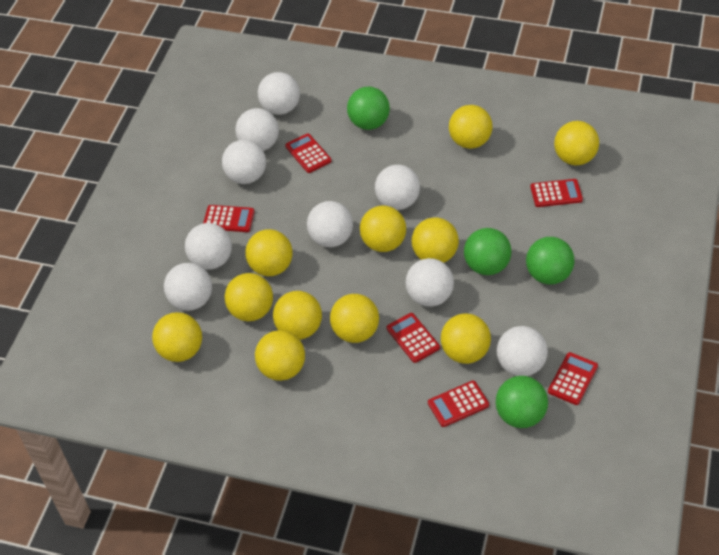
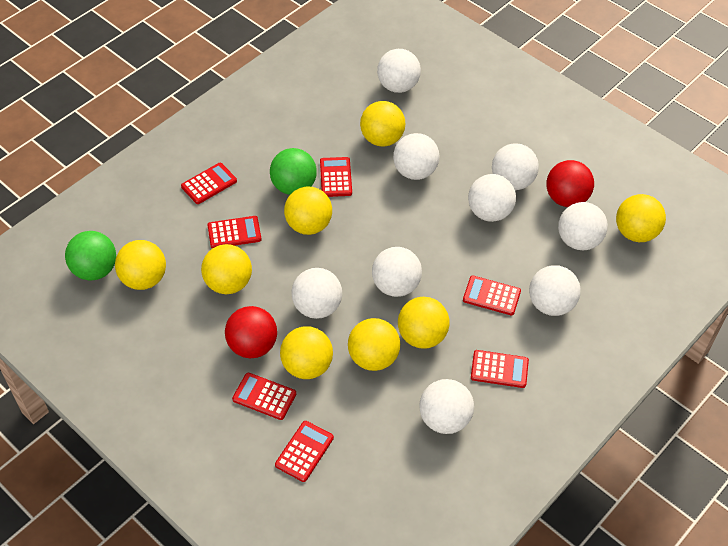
green ball: [347,87,390,130] [464,228,511,275] [496,376,548,428] [526,237,574,284] = 4 -> [65,231,116,281] [270,148,317,195] = 2
red ball: none = 0 -> [225,306,277,358] [546,160,594,207] = 2
red calculator: [203,205,255,232] [285,133,332,173] [387,313,440,363] [428,381,489,427] [530,179,583,207] [548,352,598,405] = 6 -> [181,163,237,204] [207,216,261,249] [232,373,296,420] [275,421,334,482] [320,157,352,197] [463,275,521,315] [471,350,529,388] = 7
yellow ball: [152,312,202,362] [225,273,273,321] [245,229,293,276] [255,330,305,381] [273,291,322,340] [330,294,379,343] [360,206,406,252] [412,217,459,263] [441,313,491,364] [449,105,493,149] [554,121,599,165] = 11 -> [115,240,166,290] [201,244,252,295] [280,326,333,379] [284,187,332,235] [348,318,400,371] [360,101,405,147] [398,297,450,349] [616,194,666,242] = 8

